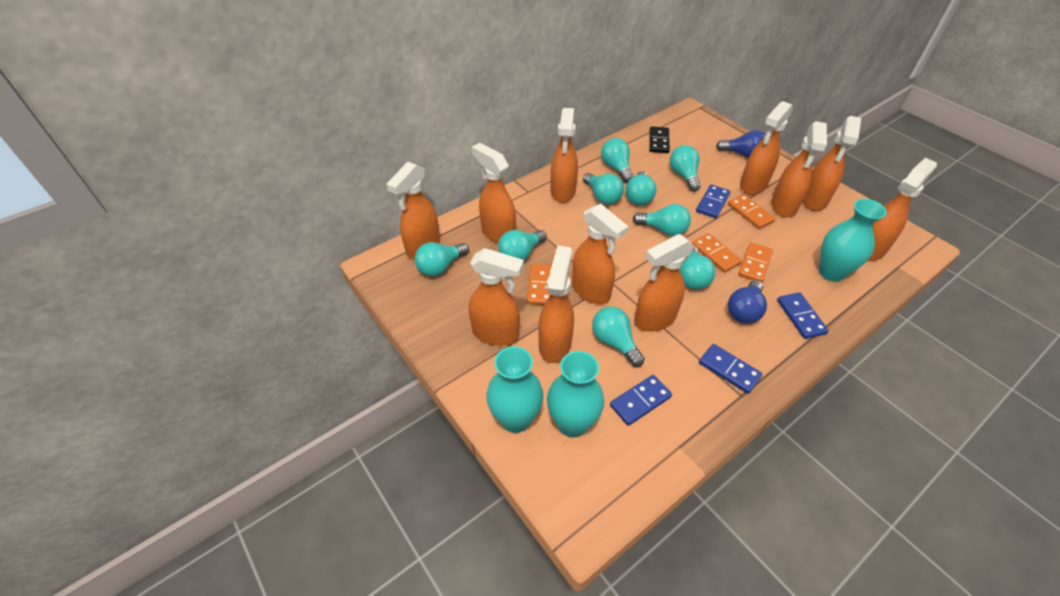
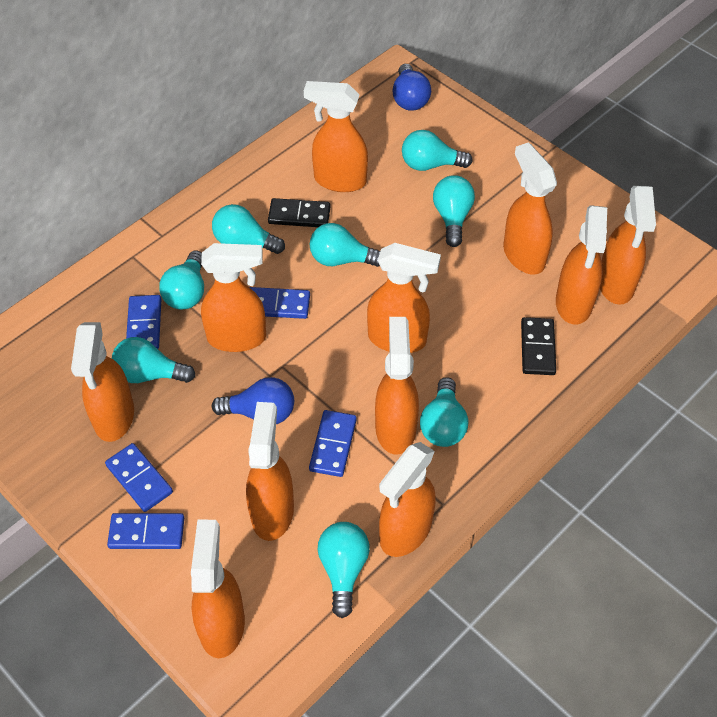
black domino: [649,126,670,153] = 1 -> [268,198,331,227] [521,317,556,375] = 2
blue domino: [610,375,672,426] [696,184,731,218] [699,344,762,394] [777,292,829,339] = 4 -> [105,443,173,512] [107,513,184,549] [126,295,161,349] [249,287,310,319] [309,410,357,477] = 5
orange domino: [527,264,552,305] [692,233,742,273] [728,194,776,229] [738,242,773,283] = 4 -> none = 0
turquoise light bulb: [414,242,469,276] [498,230,547,260] [583,173,624,204] [592,307,645,367] [601,138,634,183] [626,171,657,205] [633,204,691,236] [670,145,701,192] [679,246,716,290] = 9 -> [112,337,195,383] [159,250,204,310] [212,204,285,254] [309,223,380,267] [318,522,370,618] [402,130,473,171] [420,377,468,447] [433,175,475,247] = 8
turquoise vase: [486,346,543,433] [547,351,604,437] [819,199,887,282] = 3 -> none = 0

